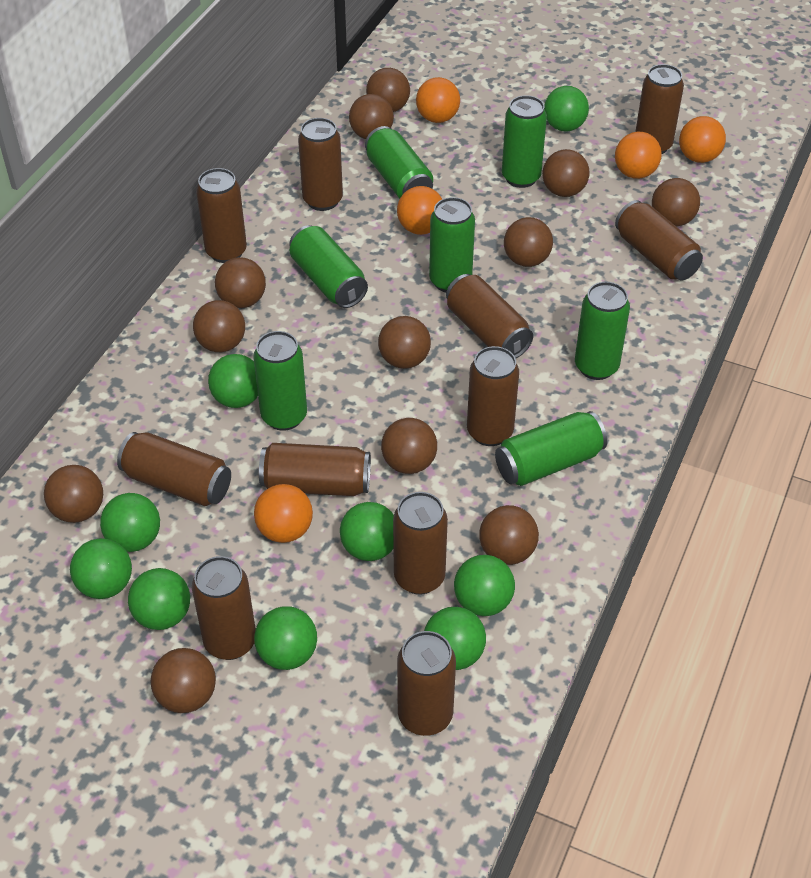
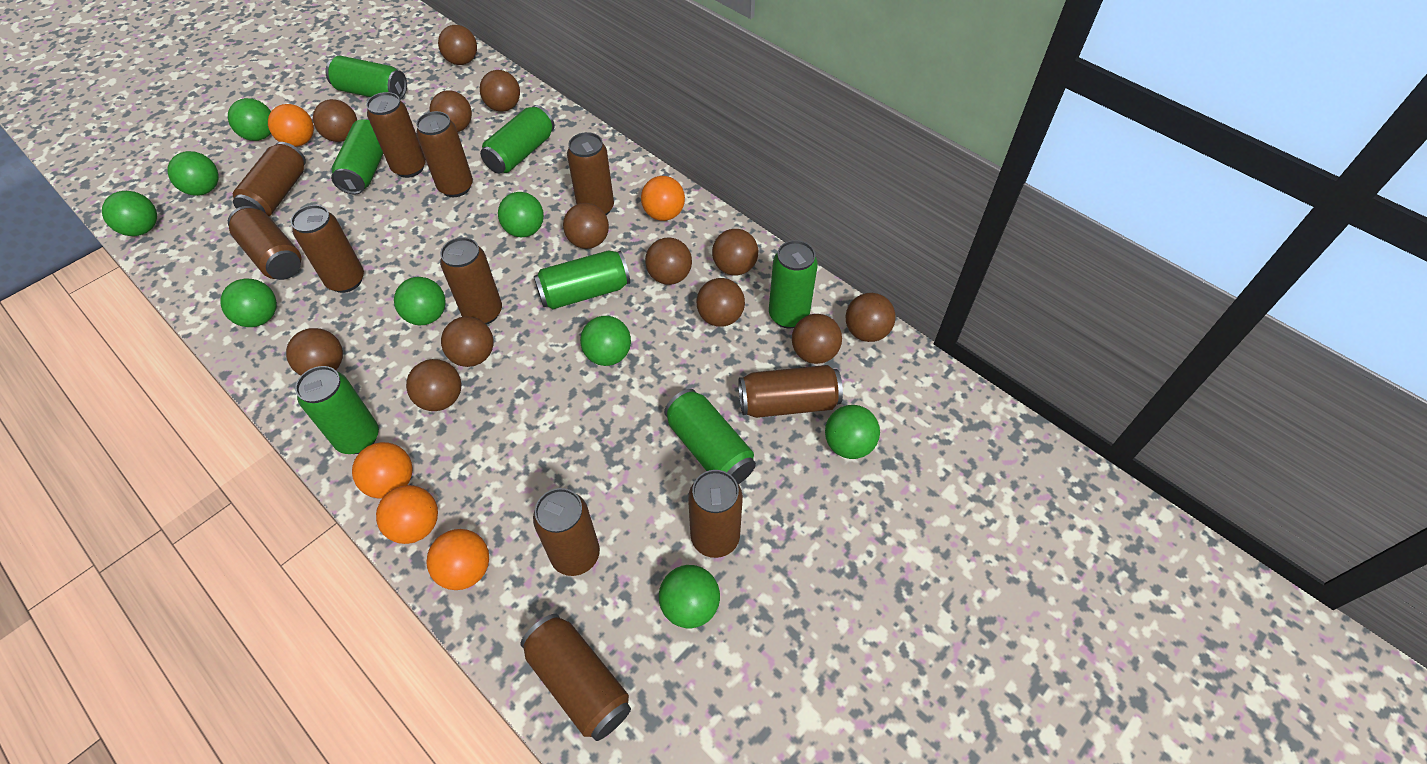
brown ball: [44,465,103,523] [151,648,216,713] [193,300,245,352] [215,257,266,308] [349,94,394,139] [366,68,410,112] [378,316,431,369] [381,418,437,474] [479,505,539,565] [504,217,553,267] [542,149,590,197] [652,178,700,226] = 12 -> [286,328,343,375] [313,99,357,142] [406,359,461,411] [429,91,472,132] [438,25,477,65] [441,316,494,367] [480,70,520,112] [563,203,609,249] [645,237,692,285] [697,278,745,327] [712,229,758,275] [792,314,842,364] [846,293,896,342] = 13

